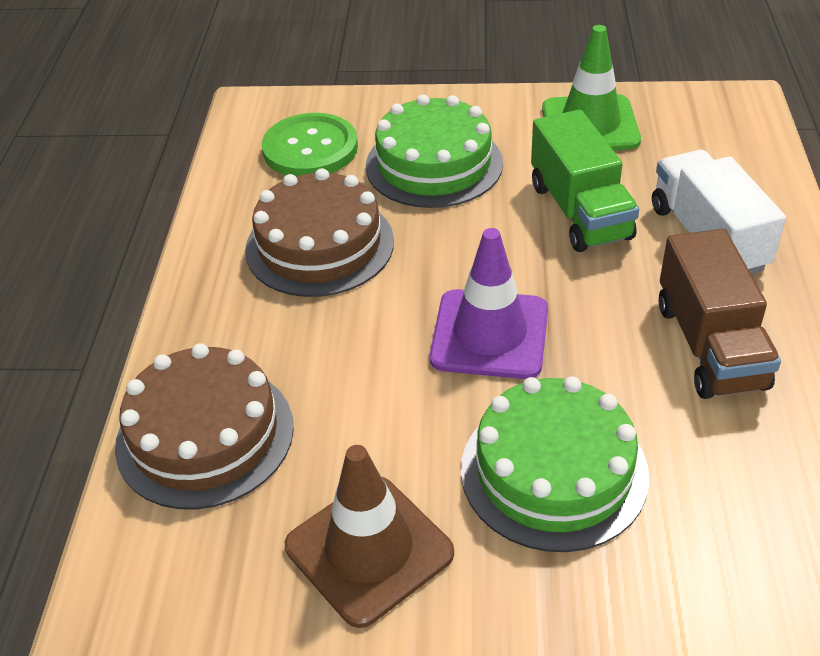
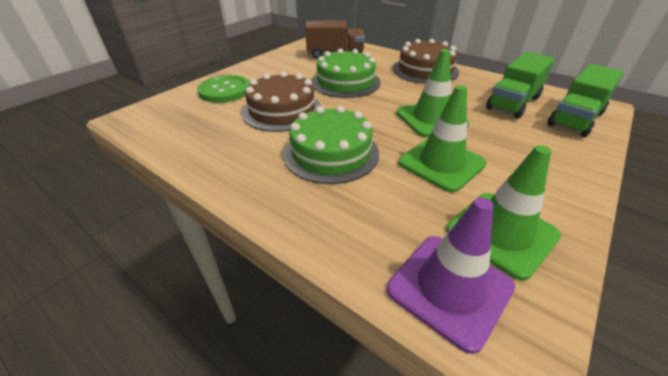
brown traffic cone: [285,445,454,628] = 1 -> none = 0
green traffic cone: [542,25,641,150] = 1 -> [396,49,469,137] [398,85,486,192] [447,145,561,281] = 3
green truck: [531,110,639,252] = 1 -> [486,52,555,119] [547,64,624,137] = 2
white truck: [652,150,786,274] = 1 -> none = 0

